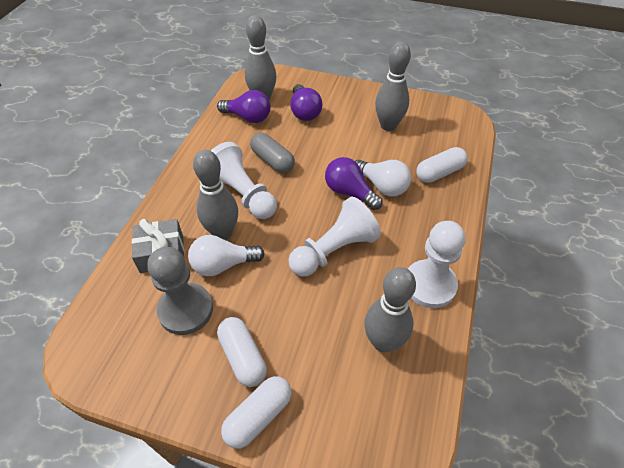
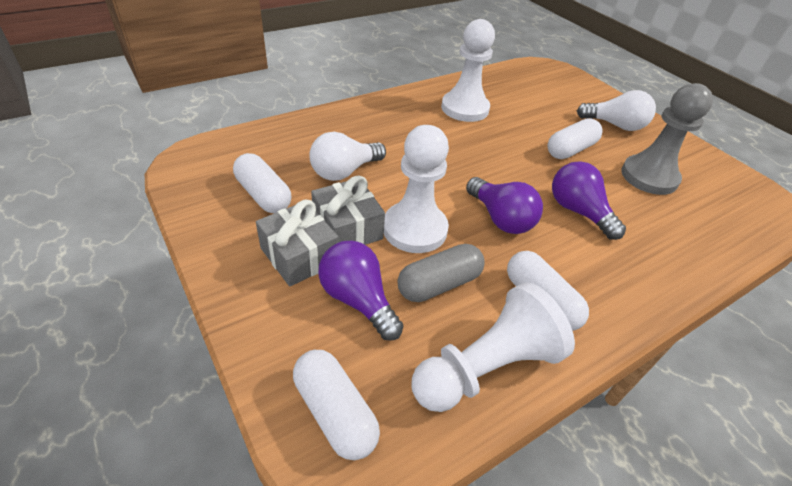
grey bowling pin: [193,150,238,240] [245,15,277,100] [364,267,416,353] [375,42,411,131] = 4 -> none = 0
grey gift: [132,219,184,273] = 1 -> [256,199,339,286] [311,176,385,245] = 2
white capsule: [217,317,267,387] [221,376,292,449] [416,147,468,183] = 3 -> [233,153,291,213] [293,350,380,460] [507,251,589,331] [547,118,603,159] = 4

